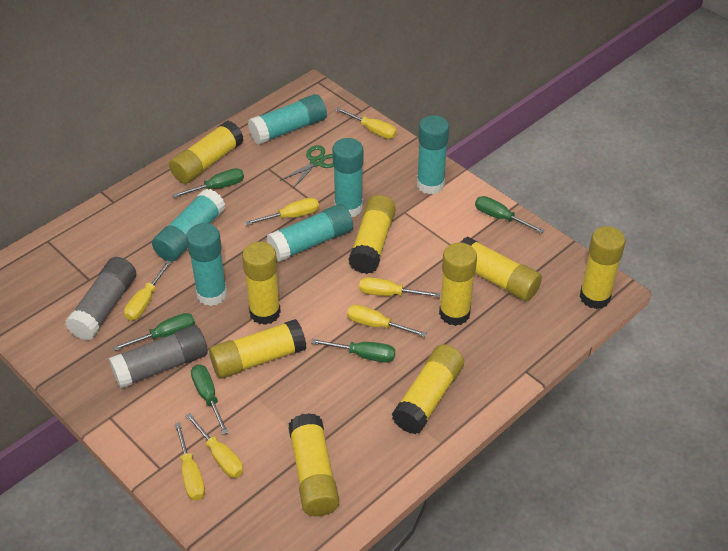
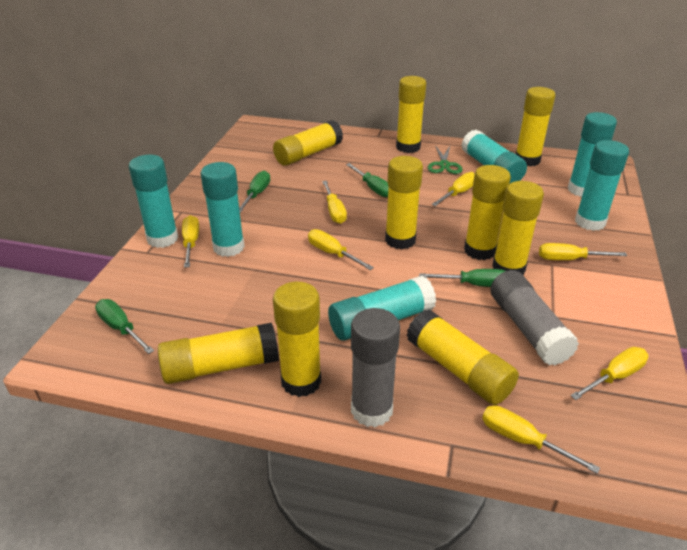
green screwdriver: [113,313,195,351] [172,168,244,198] [191,365,229,435] [311,339,395,363] [475,196,545,233] = 5 -> [95,299,154,354] [239,171,270,212] [346,163,389,198] [419,269,505,287] = 4

